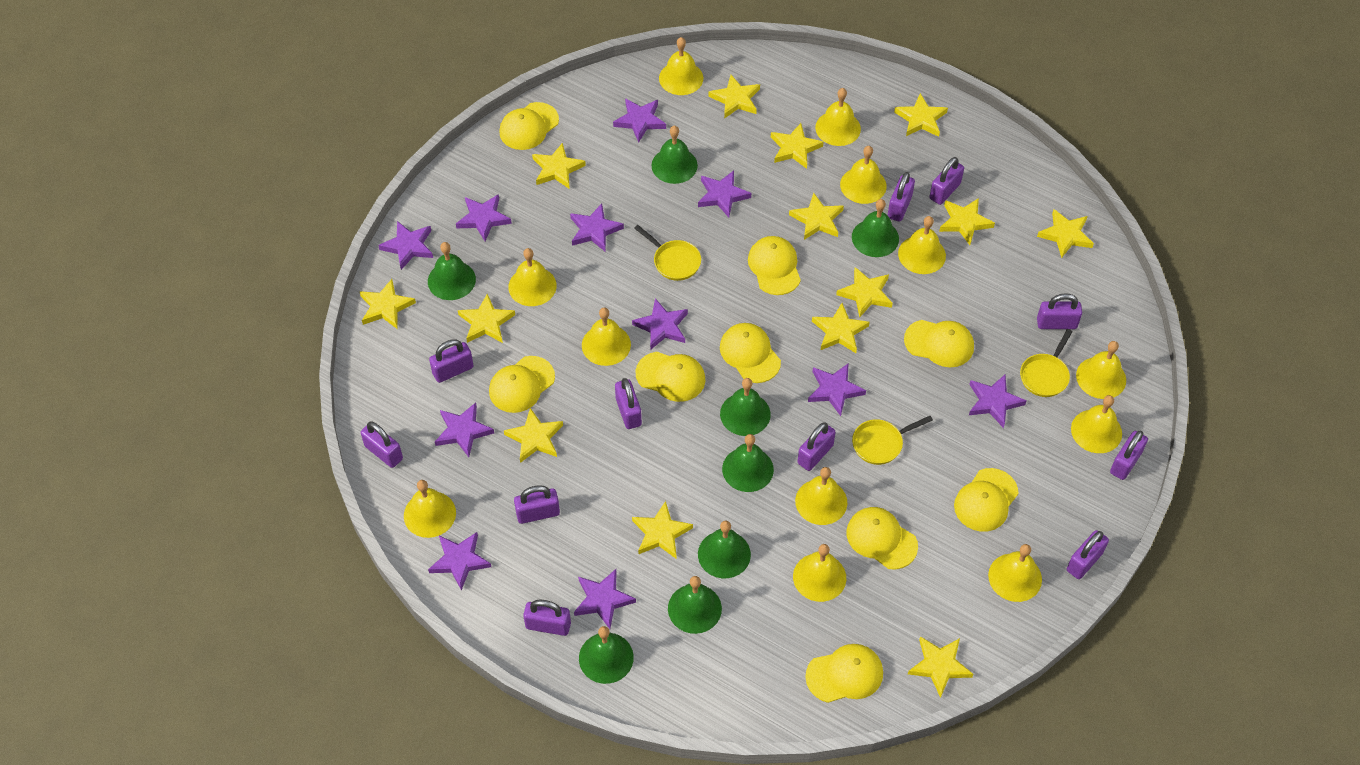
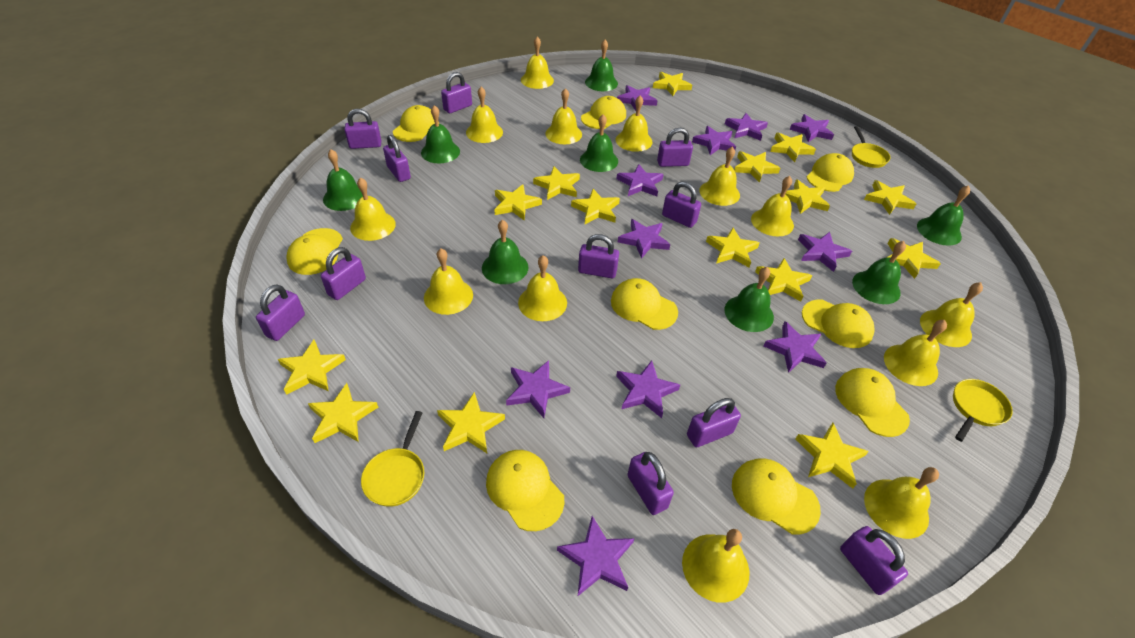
yellow bell: [404,480,456,538] [508,248,557,306] [582,308,631,366] [659,37,703,95] [793,544,846,602] [795,467,847,525] [815,88,861,146] [840,146,887,204] [898,216,946,274] [988,544,1042,602] [1071,395,1122,453] [1076,341,1126,399] = 12 -> [350,177,396,241] [424,248,473,315] [466,87,503,143] [518,255,567,321] [521,37,554,89] [545,88,582,144] [616,96,653,152] [682,529,750,603] [699,146,740,206] [751,176,794,236] [864,467,939,539] [884,320,947,386] [920,282,983,347] = 13
yellow star: [360,279,416,329] [458,294,515,343] [504,408,563,463] [532,143,586,189] [632,501,693,558] [709,75,760,119] [771,123,823,169] [789,193,844,240] [812,303,870,353] [836,267,893,318] [894,93,948,137] [908,636,973,698] [939,198,995,245] [1037,209,1094,258] = 14 -> [278,340,346,395] [308,383,378,443] [437,392,505,453] [494,184,542,221] [533,166,580,200] [571,189,620,224] [653,72,692,96] [706,228,760,267] [734,151,780,183] [755,258,812,302] [770,133,816,162] [785,179,830,214] [796,423,869,489] [864,180,916,215] [886,238,941,279] = 15

